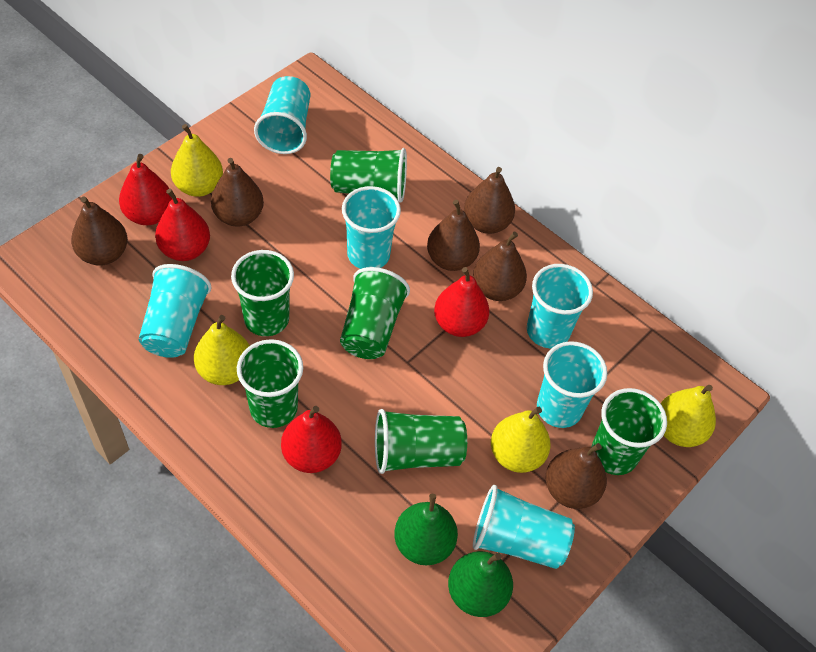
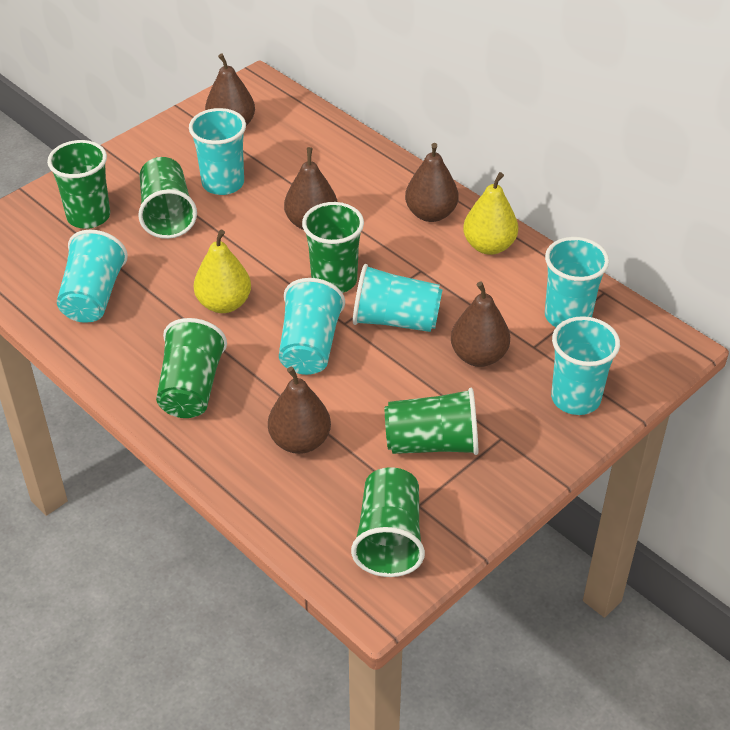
brown pear: [71,196,128,266] [211,158,264,227] [427,200,480,271] [464,167,515,234] [473,231,527,301] [546,443,607,509] = 6 -> [205,53,255,126] [268,367,331,454] [284,147,337,230] [405,143,458,222] [451,281,510,367] = 5
green pear: [394,494,458,565] [448,551,513,617] = 2 -> none = 0
red pear: [119,154,172,225] [155,189,210,261] [281,406,342,473] [434,267,489,337] = 4 -> none = 0
yellow pear: [171,124,223,197] [194,315,250,385] [491,407,551,473] [661,385,716,447] = 4 -> [194,230,251,313] [463,172,518,255] = 2

